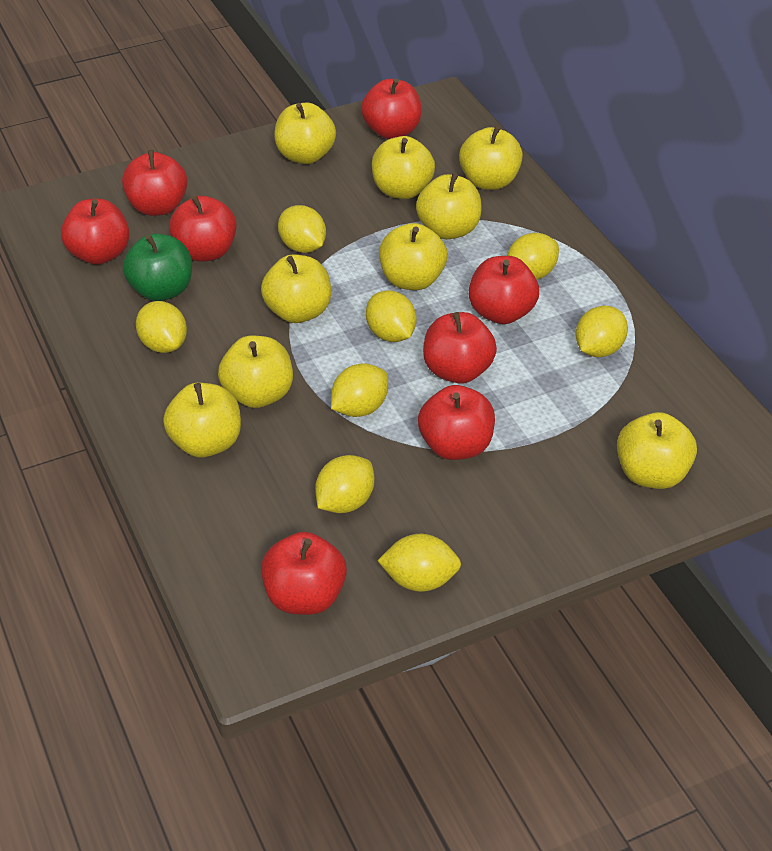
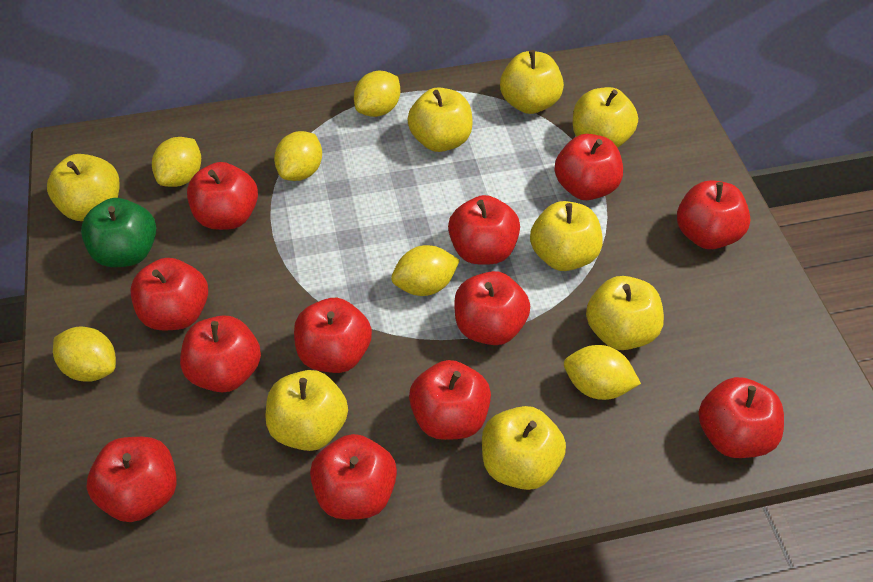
red apple: [61,199,130,265] [122,150,188,216] [169,196,237,262] [261,532,347,615] [361,79,421,139] [418,385,495,460] [423,312,497,383] [469,256,539,324] = 8 -> [87,437,177,522] [130,258,208,331] [180,315,261,392] [187,162,258,230] [294,298,372,373] [310,434,397,519] [409,360,491,440] [448,195,520,264] [454,271,530,345] [555,134,623,200] [677,180,751,249] [698,377,784,458] = 12
yellow apple: [163,383,241,458] [218,336,293,408] [261,254,331,323] [274,102,336,164] [372,136,435,199] [379,223,447,290] [416,173,481,239] [459,126,523,190] [617,412,697,489] = 9 -> [47,154,120,221] [266,370,348,451] [407,87,473,152] [482,406,566,490] [500,50,564,114] [530,201,602,271] [573,87,638,148] [586,276,664,350] = 8
yellow lemon: [136,301,187,353] [278,205,326,253] [315,455,374,513] [331,363,388,417] [366,290,417,342] [377,534,461,592] [507,233,559,280] [575,306,628,357] = 8 -> [53,327,116,382] [152,137,201,187] [274,131,322,181] [354,71,400,117] [391,245,460,296] [564,345,641,400] = 6

